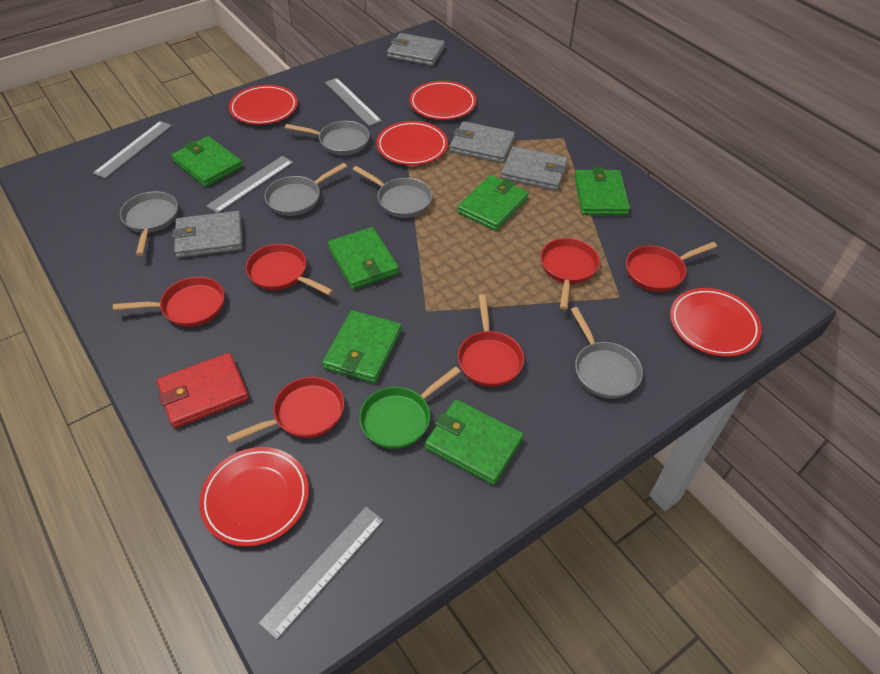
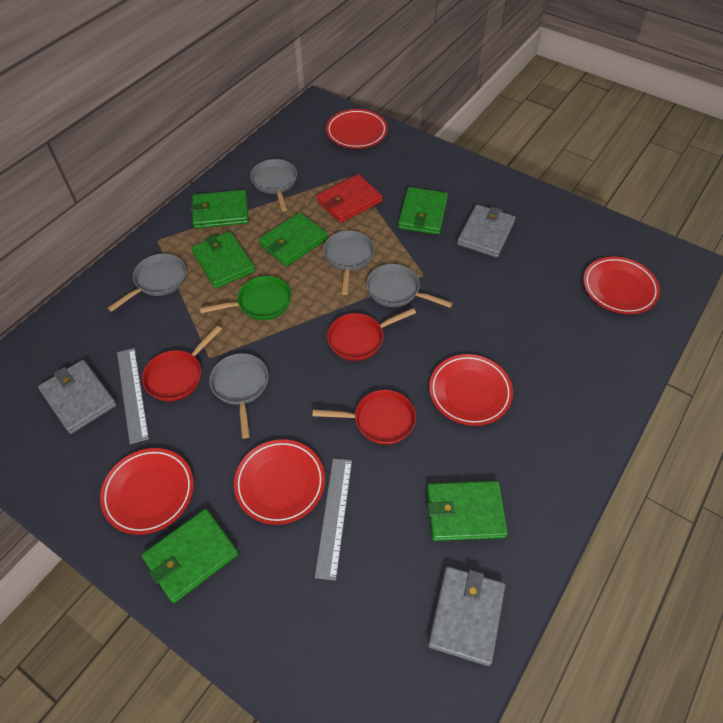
grey ruler: [93,121,172,178] [206,156,293,213] [259,507,384,640] [325,78,382,126] = 4 -> [117,348,149,444] [315,458,352,581] = 2
grey wallet: [172,211,243,258] [387,33,445,66] [450,121,515,163] [501,146,568,191] = 4 -> [38,360,117,434] [428,566,505,666] [457,205,516,258] = 3
red pan: [113,277,225,327] [226,377,344,444] [246,244,333,295] [458,294,524,387] [540,238,600,310] [626,242,717,292] = 6 -> [142,326,222,401] [313,390,416,445] [327,308,416,361] = 3

